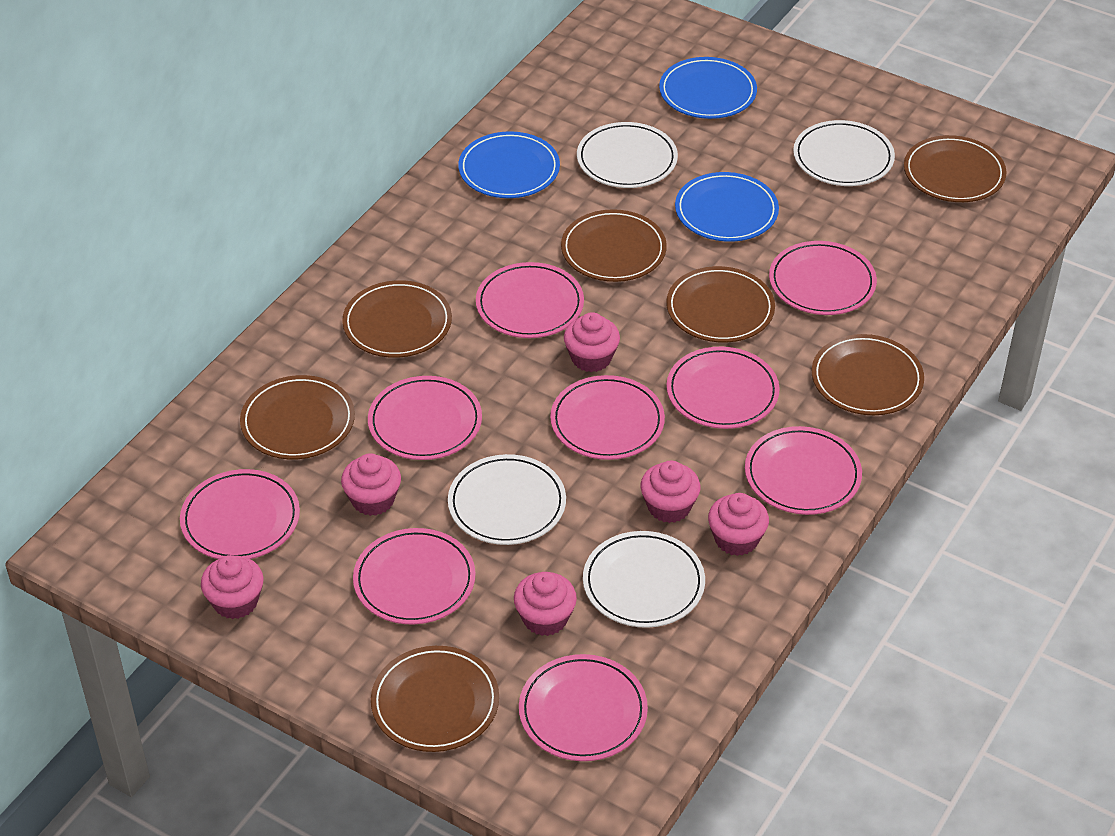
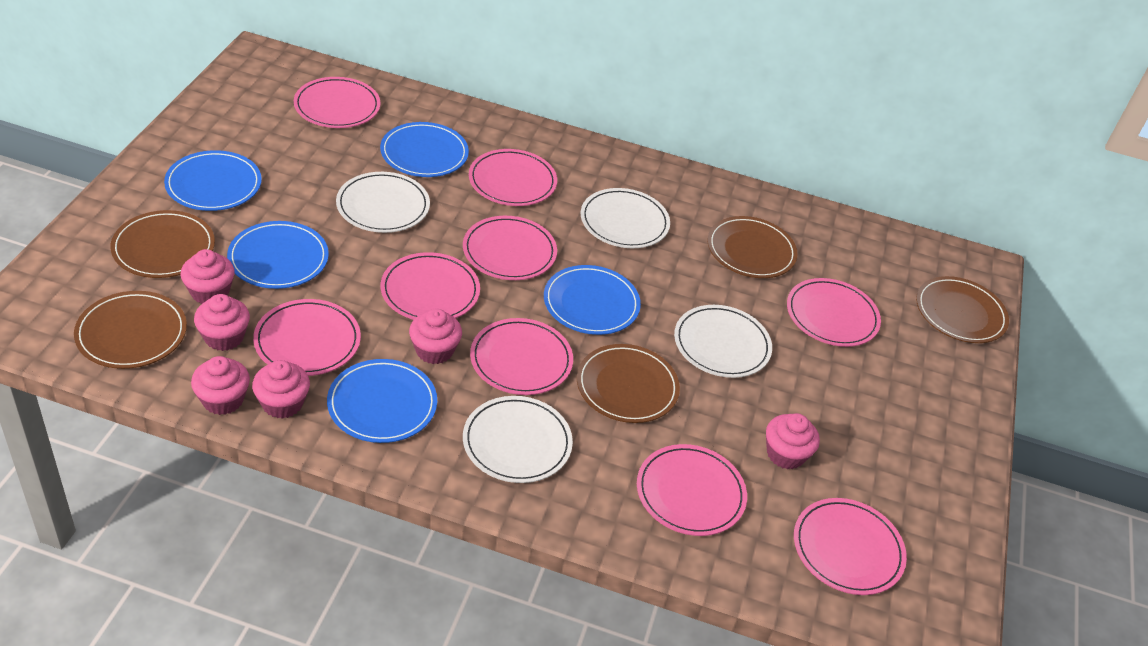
blue plate: [458,131,560,198] [659,57,757,119] [675,172,779,242] = 3 -> [164,150,262,211] [227,221,329,289] [327,359,437,443] [380,122,469,177] [544,265,641,335] = 5
brown plate: [240,375,355,459] [342,280,452,358] [371,646,499,752] [561,209,667,282] [666,266,775,342] [812,334,924,415] [904,135,1006,202] = 7 -> [74,291,187,369] [110,210,215,278] [577,344,680,423] [708,216,798,278] [916,276,1009,343] = 5

